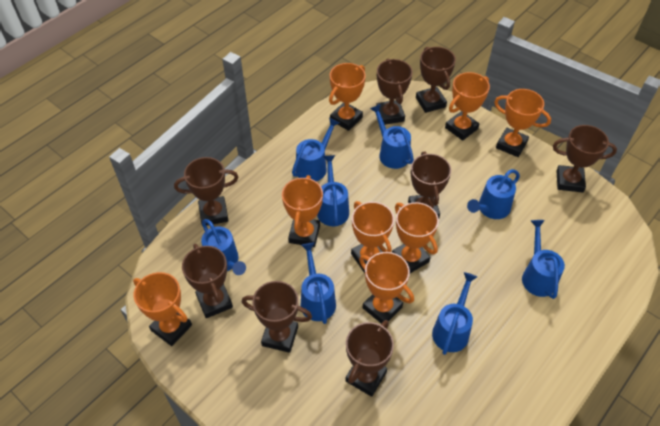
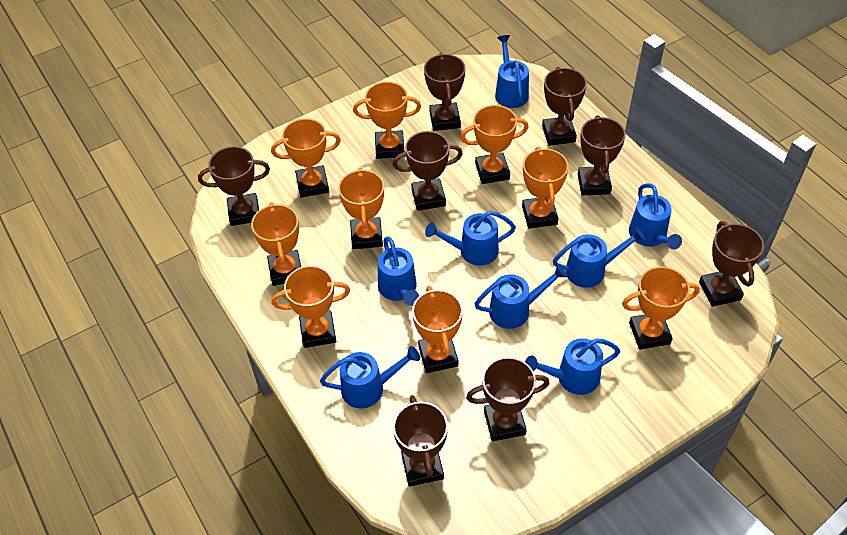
orange trophy: [133,272,192,346] [282,175,323,247] [329,63,366,131] [351,201,394,273] [359,252,414,323] [392,202,439,273] [445,72,490,141] [494,89,551,157] = 8 -> [251,202,301,286] [271,118,341,198] [271,266,350,348] [338,167,384,249] [353,82,421,159] [412,286,463,373] [460,105,529,184] [522,147,569,229] [622,266,700,350] = 9

